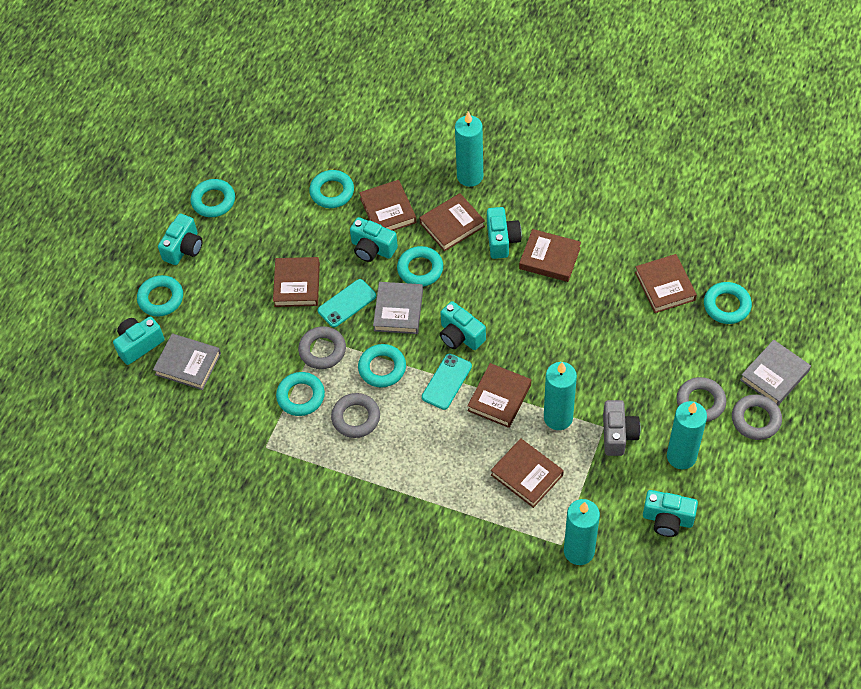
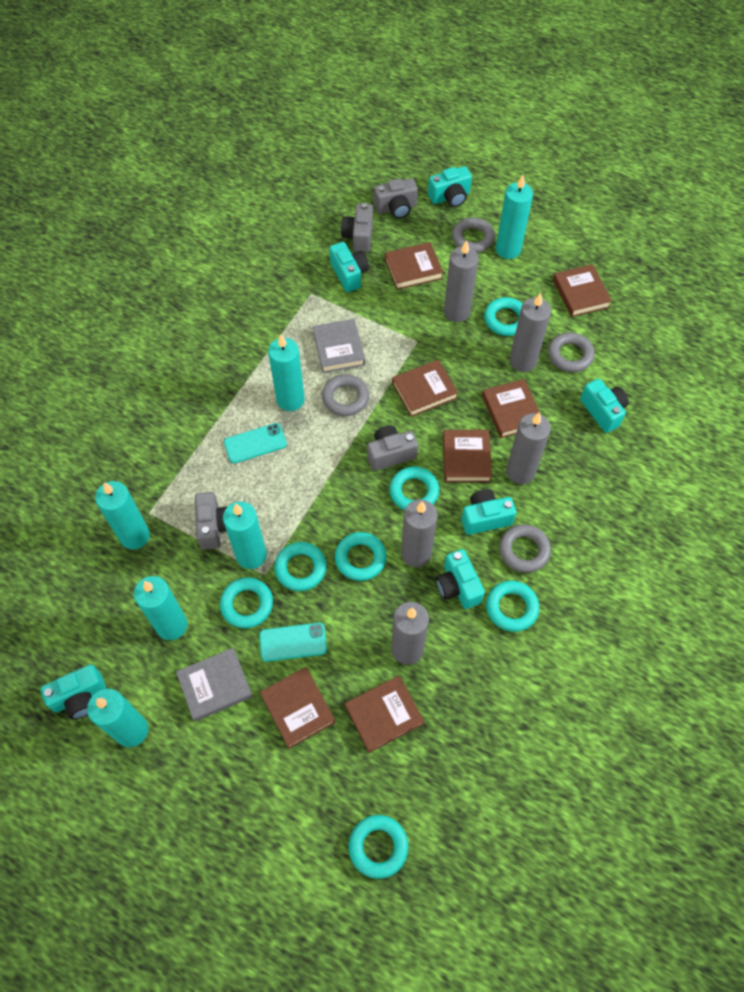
grey book: [153,334,221,390] [373,282,423,334] [740,340,811,405] = 3 -> [176,648,253,722] [313,319,365,373] = 2
grey camera: [603,400,640,456] = 1 -> [195,492,227,550] [341,203,373,252] [367,425,418,471] [374,178,418,219] = 4
grey candle: none = 0 -> [392,602,429,665] [401,499,438,567] [444,240,479,322] [506,412,551,484] [510,293,551,372] = 5
turquoise candle: [455,111,483,187] [544,362,577,430] [564,499,600,565] [667,401,707,469] = 4 -> [87,689,148,747] [95,481,150,549] [134,576,187,640] [223,502,267,569] [268,335,305,411] [496,175,533,259] = 6

